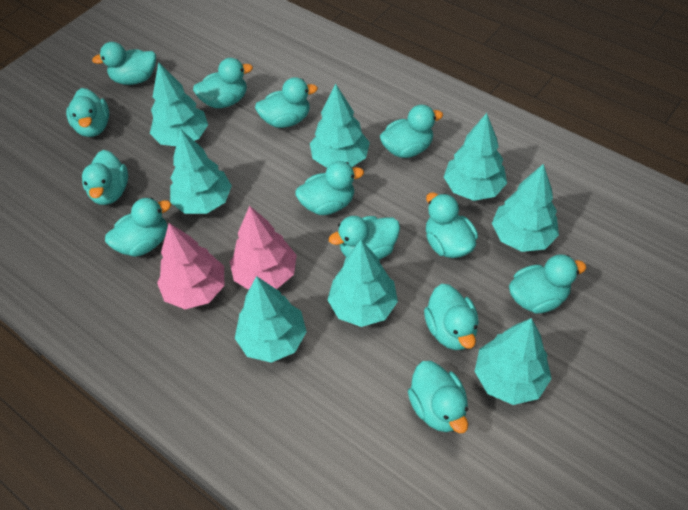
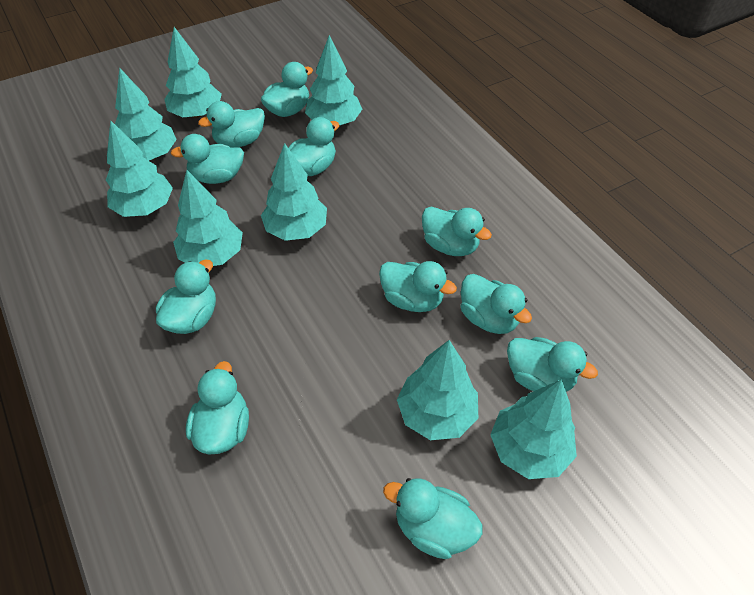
pink tree: [157,223,224,309] [230,206,297,290] = 2 -> none = 0
turquoise duck: [66,88,109,137] [82,150,128,205] [92,42,156,85] [105,197,171,257] [193,58,253,108] [255,77,318,128] [295,161,364,215] [329,216,400,259] [380,105,443,158] [408,361,468,433] [424,284,479,350] [426,193,478,258] [509,254,586,314] = 13 -> [156,260,216,334] [171,134,244,184] [186,361,249,455] [198,101,265,148] [261,62,313,117] [288,117,340,176] [379,261,457,312] [383,478,483,559] [422,207,492,256] [460,274,532,334] [507,337,598,392] = 11

